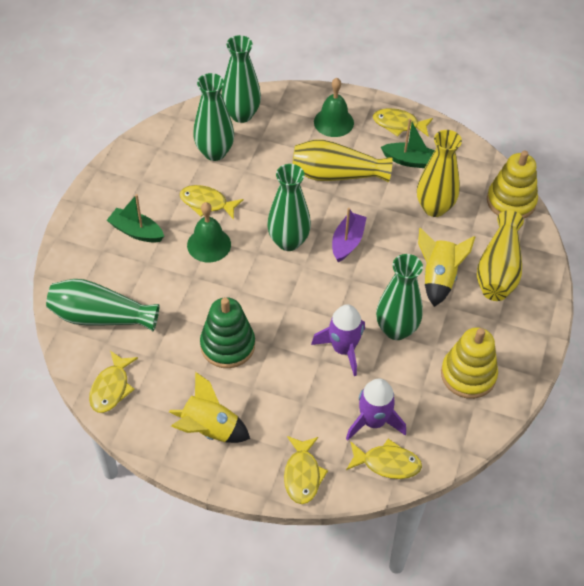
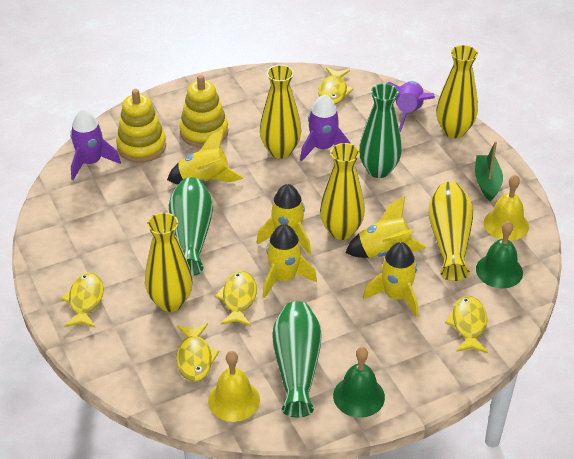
green boat: [107,194,164,243] [381,119,435,168] = 2 -> [475,141,503,202] = 1
green stacking toy: [200,297,255,368] = 1 -> none = 0
green vase: [46,279,160,331] [193,73,234,161] [221,35,261,123] [267,164,311,251] [376,254,423,340] = 5 -> [169,177,213,276] [272,301,322,417] [359,83,402,178] = 3
purple boat: [332,208,367,262] = 1 -> none = 0
purple rocket: [311,304,365,376] [346,378,406,440] = 2 -> [70,109,121,180] [300,94,350,161] [386,81,435,132] = 3
yellow bell: none = 0 -> [208,351,260,422] [484,174,529,241] = 2
yellow rocket: [169,372,250,443] [418,228,475,307] = 2 -> [167,128,244,185] [256,184,311,255] [263,224,317,298] [345,196,426,258] [363,242,418,318] = 5
yellow vase: [292,139,393,182] [417,130,462,217] [477,210,524,301] = 3 -> [145,212,193,312] [260,65,301,159] [320,143,365,240] [428,182,473,281] [436,45,478,138] = 5

